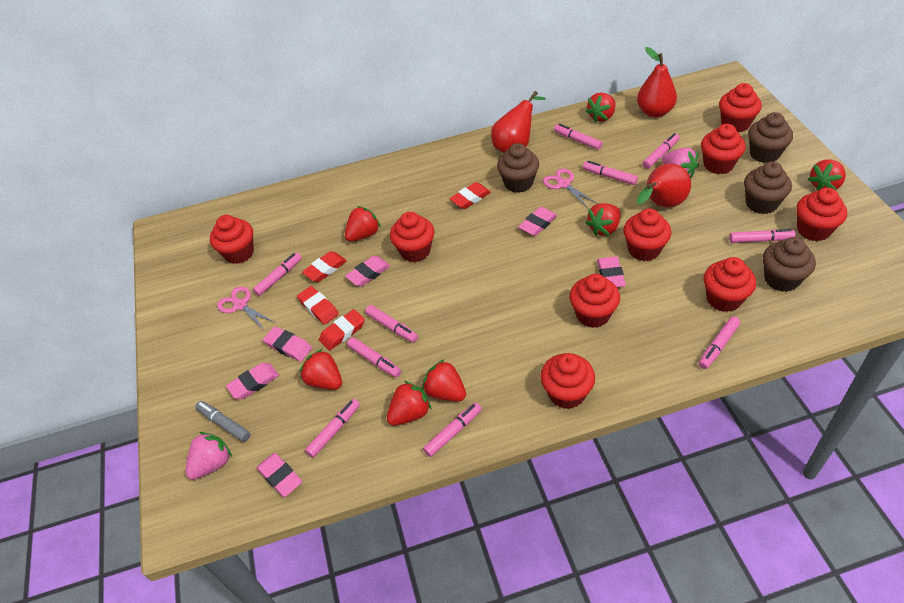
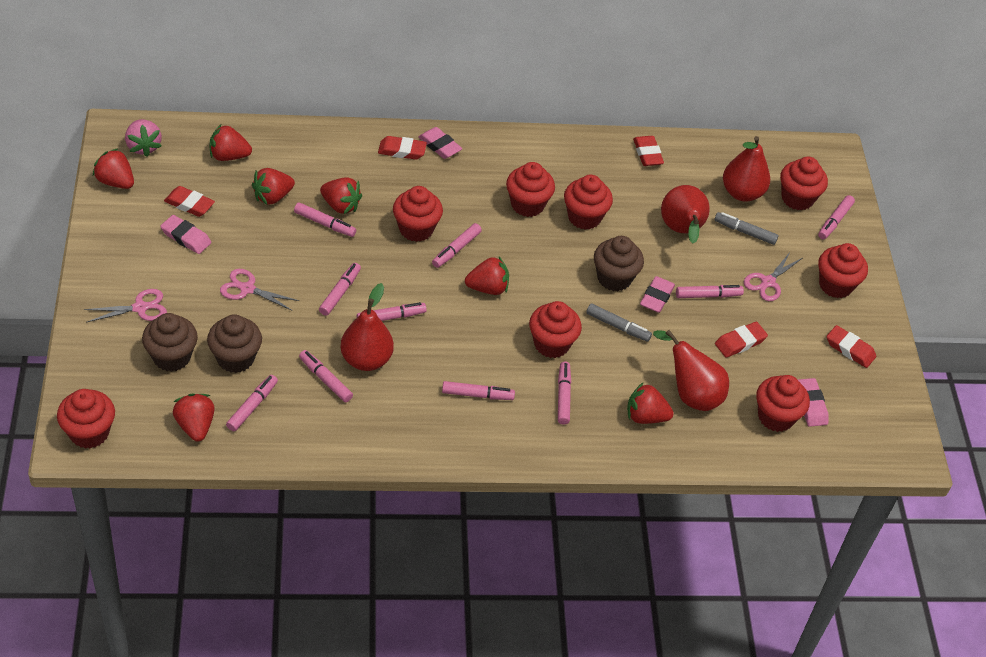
brown cupcake: [497,143,539,193] [744,162,792,214] [748,112,793,163] [763,237,816,292] = 4 -> [142,313,198,372] [207,314,262,373] [594,236,644,291] = 3
grey marker: [196,401,250,442] = 1 -> [586,303,652,342] [714,212,778,245] = 2
pink eraser: [226,363,279,399] [257,453,302,497] [263,327,312,362] [345,256,390,287] [518,207,557,236] [597,256,626,287] = 6 -> [160,215,212,254] [418,127,462,159] [640,276,675,313] [798,378,829,427] = 4
pink scissors: [217,286,276,331] [543,168,598,207] = 2 -> [84,289,167,322] [220,269,299,311] [744,251,802,301] = 3
pink strawberry: [185,432,232,480] [662,148,699,179] = 2 -> [125,119,162,157] = 1
red cupcake: [210,215,254,264] [390,212,434,262] [540,353,595,409] [570,274,620,328] [623,209,671,261] [701,124,746,174] [704,257,756,312] [719,83,762,133] [796,187,847,241] = 9 -> [57,389,115,449] [393,186,443,242] [506,162,555,217] [529,301,582,358] [564,175,613,230] [756,375,810,432] [780,157,828,211] [818,243,868,298] = 8
red eraser: [297,286,339,325] [302,251,347,282] [319,309,365,351] [450,182,491,209] = 4 -> [164,186,215,217] [378,136,427,160] [633,136,664,166] [715,322,768,358] [827,325,876,368] = 5
red pear: [491,91,546,153] [637,47,677,118] [637,164,691,207] = 3 -> [340,283,394,371] [653,330,729,411] [661,185,710,243] [723,136,770,202] = 4

